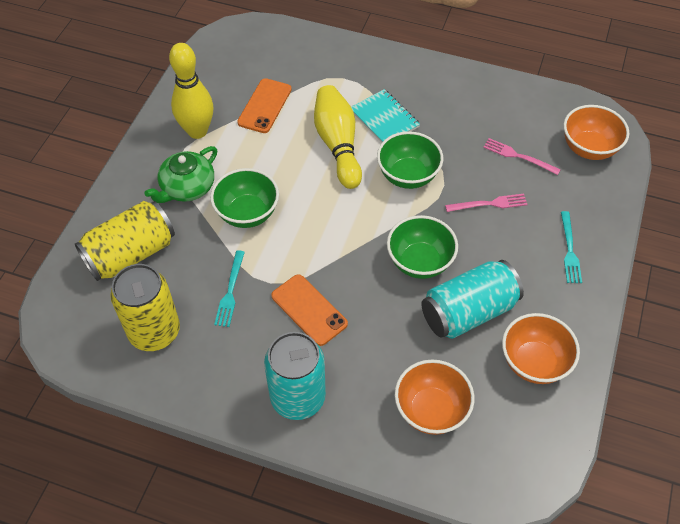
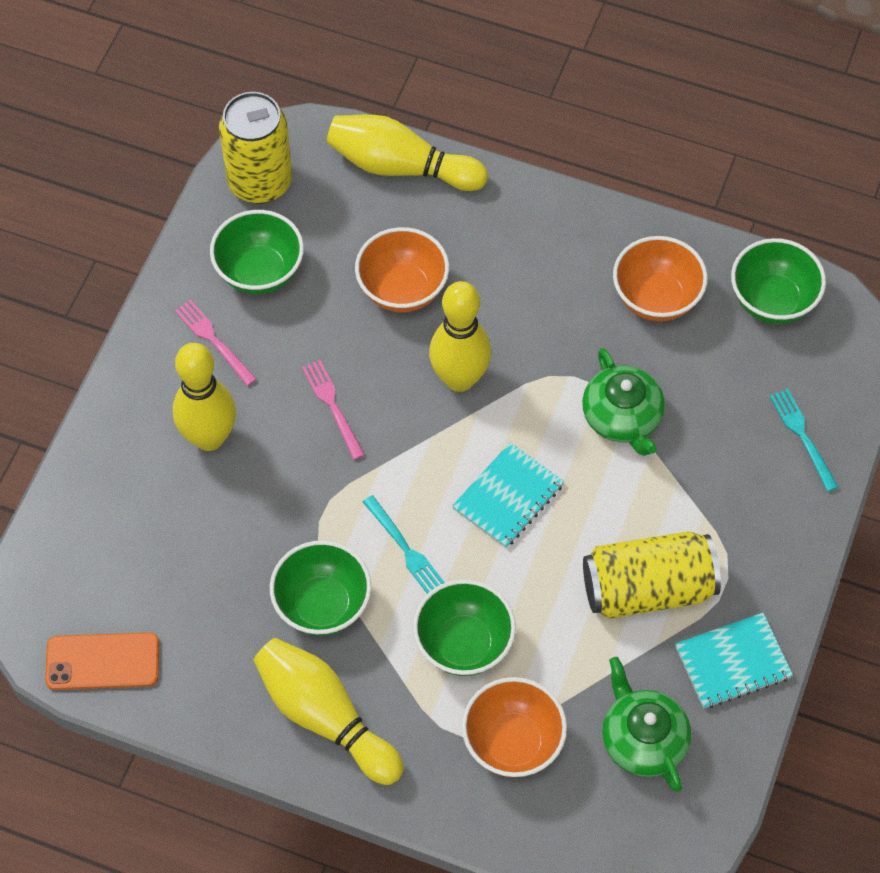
green bowl: [210,168,279,228] [377,131,443,189] [387,215,458,279] = 3 -> [210,210,304,294] [270,540,371,636] [413,579,516,676] [731,238,826,324] = 4
green teapot: [144,146,217,203] = 1 -> [582,348,665,456] [602,657,691,792] = 2
orange phone: [237,78,292,133] [271,274,348,346] = 2 -> [45,632,159,690] = 1
turquoise can: [264,332,326,420] [421,260,524,339] = 2 -> none = 0
turquoise notebook: [351,89,420,143] = 1 -> [452,442,564,548] [675,613,793,708] = 2
yellow bowling pin: [169,43,213,139] [314,85,362,189] = 2 -> [173,343,236,451] [253,638,404,785] [326,115,488,191] [429,281,491,392] = 4

